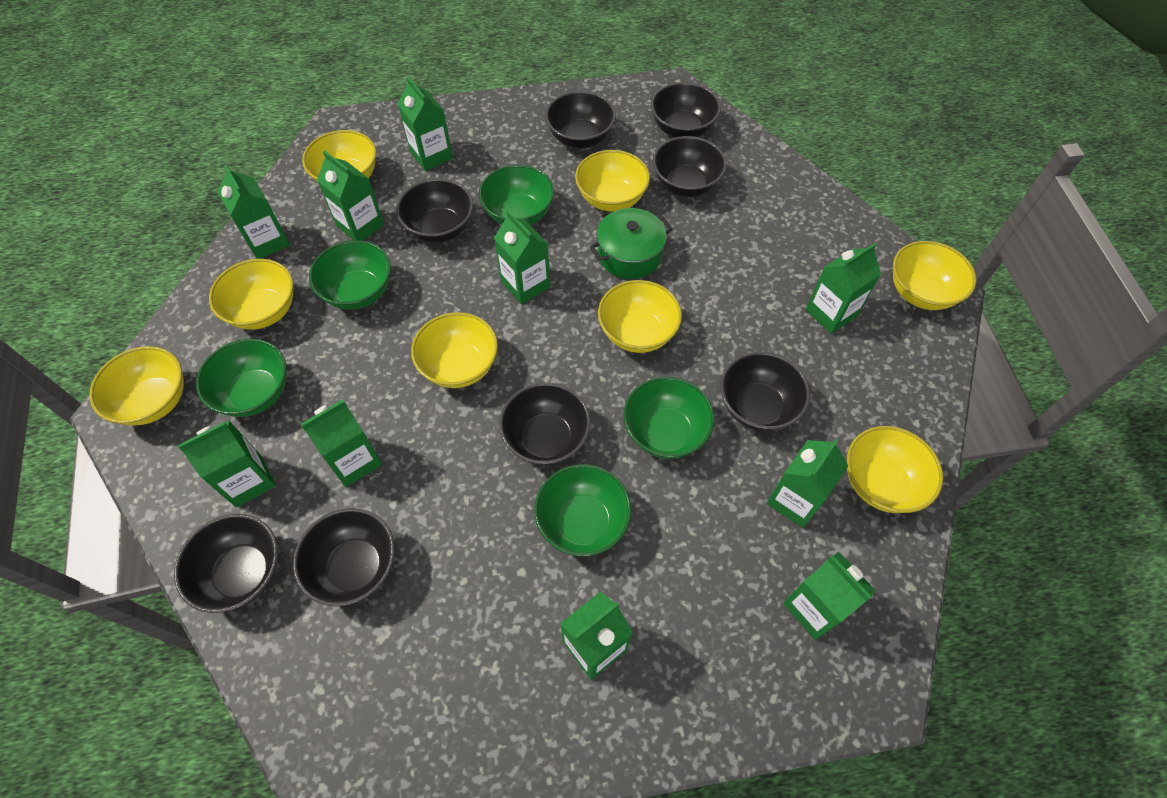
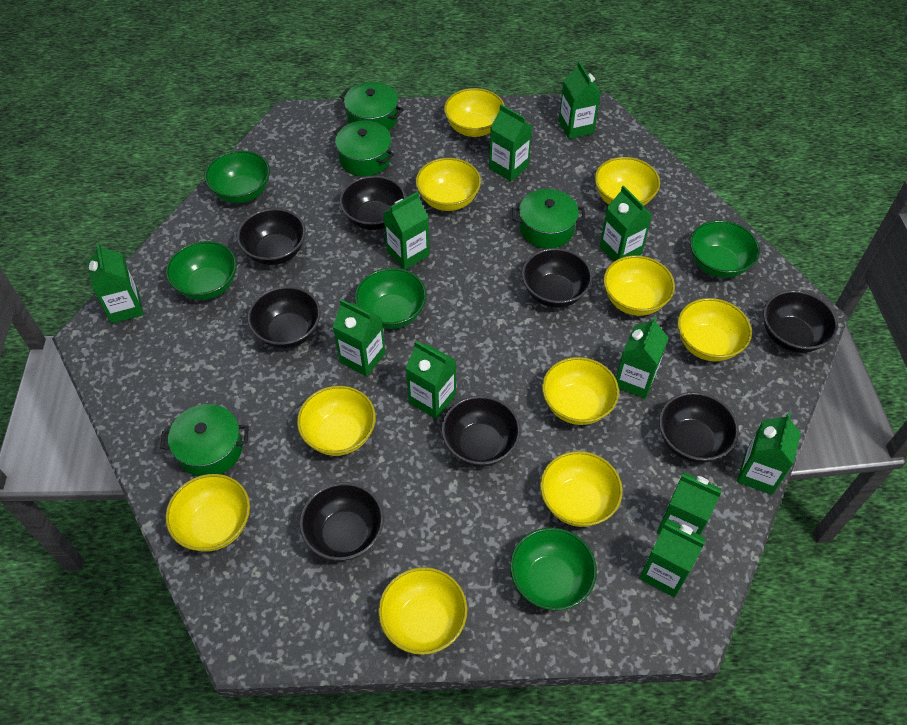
green carton: [177,420,276,508] [218,165,290,259] [301,400,382,487] [317,151,384,241] [397,77,453,171] [494,210,550,304] [560,592,633,680] [767,439,848,528] [783,552,876,640] [806,243,881,334] = 10 -> [88,243,143,324] [333,299,385,377] [383,192,429,270] [406,341,456,419] [489,104,532,181] [559,61,601,139] [599,185,652,262] [616,317,668,399] [639,519,706,597] [657,472,722,535] [737,413,801,495] = 11
green pot: [590,208,673,279] = 1 -> [160,404,249,477] [334,121,394,176] [340,82,404,131] [512,189,586,249] = 4
yellow bowl: [89,346,184,426] [209,259,293,330] [302,130,377,182] [411,312,498,388] [575,150,650,212] [598,280,682,353] [847,426,943,513] [893,241,976,310] = 8 -> [166,474,250,552] [297,386,376,456] [378,567,467,655] [416,158,481,211] [444,88,505,137] [540,451,623,527] [542,357,619,425] [595,157,660,206] [603,255,675,316] [678,298,752,361] = 10

